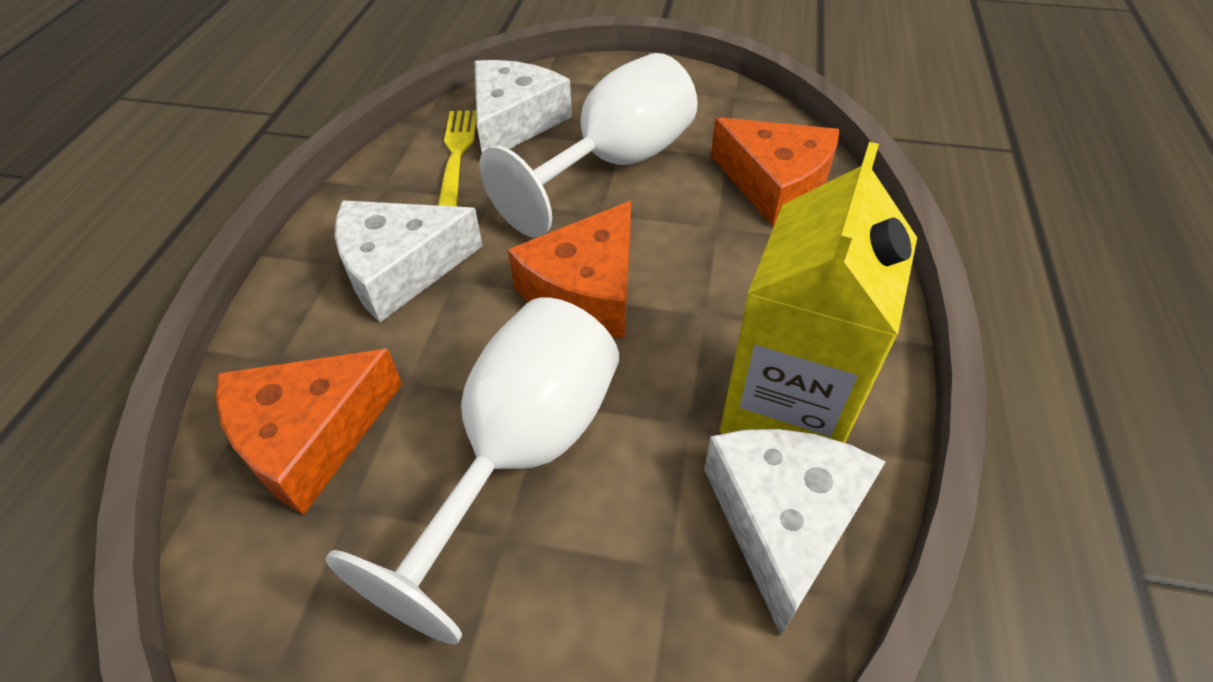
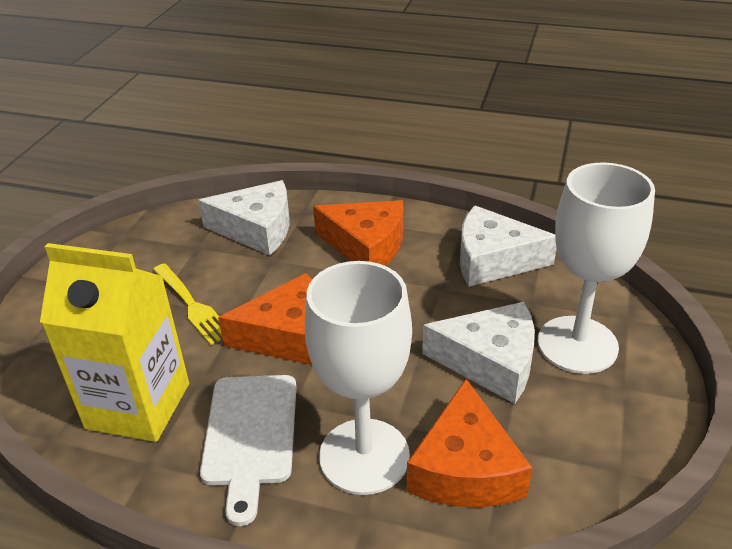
white cutting board: none = 0 -> [200,375,296,526] = 1

